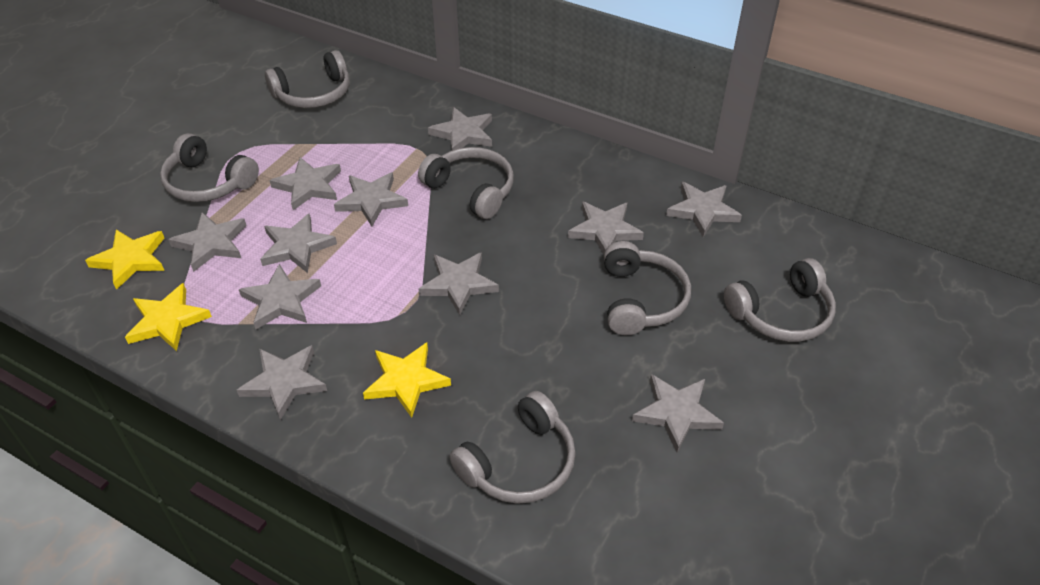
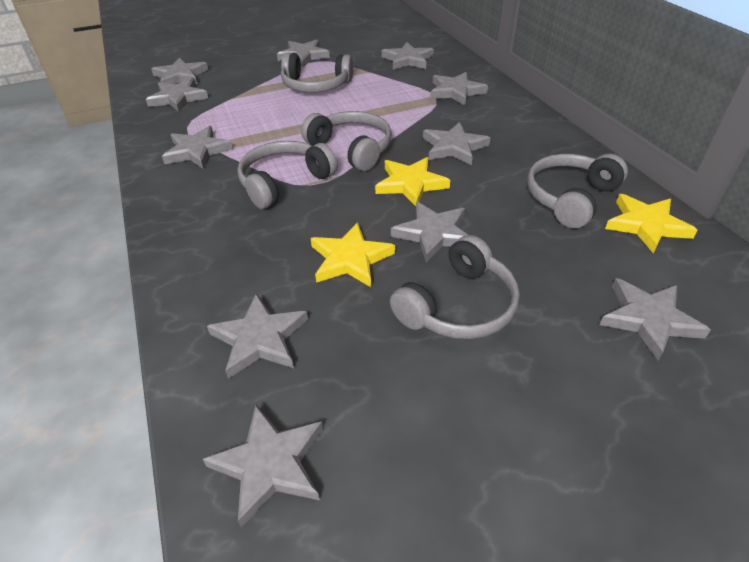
grey headphones: [160,133,259,202] [265,50,350,108] [418,147,514,219] [450,391,576,504] [604,241,691,335] [724,258,836,342] = 6 -> [237,141,337,209] [281,52,353,93] [301,111,392,171] [390,235,520,339] [527,154,628,228] = 5

